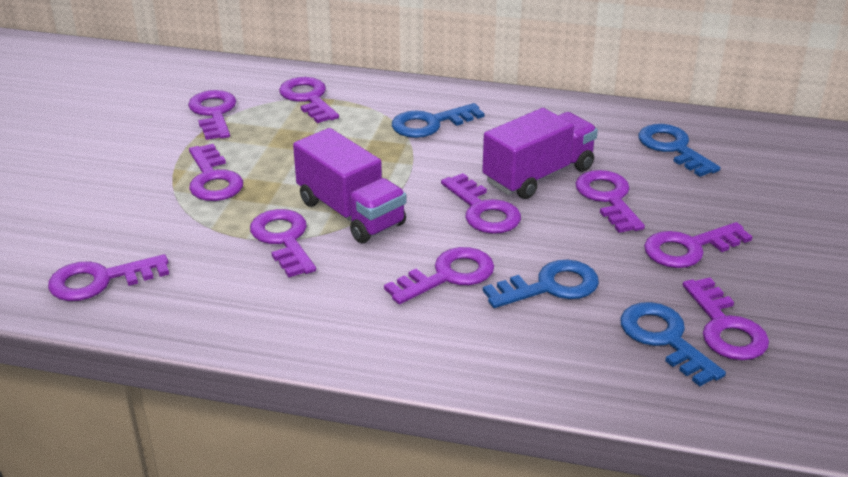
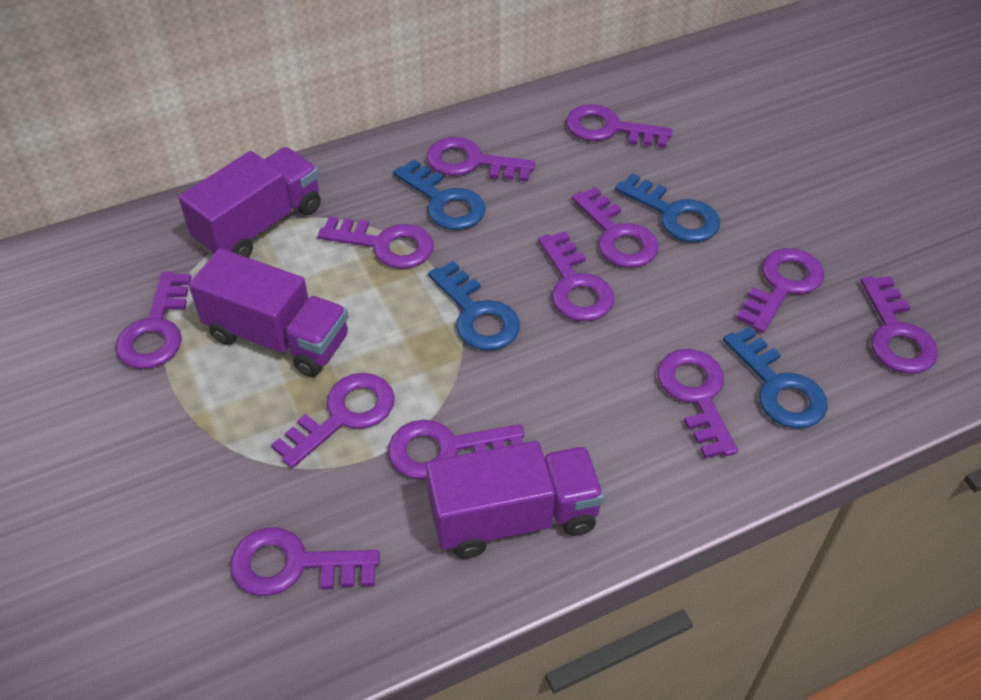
purple key: [48,254,169,301] [188,90,236,140] [189,144,243,201] [250,209,316,277] [279,77,339,123] [384,247,494,304] [441,173,521,234] [575,170,645,233] [644,222,753,268] [683,278,769,360] = 10 -> [115,272,192,369] [230,527,380,596] [271,373,395,468] [318,216,434,269] [388,420,524,480] [427,137,536,182] [538,231,615,322] [566,104,672,148] [572,187,658,268] [657,349,738,459] [736,248,824,333] [861,276,938,374] = 12
purple truck: [293,128,407,243] [482,108,598,199] = 2 -> [179,147,321,257] [189,248,348,377] [426,441,604,559] = 3

